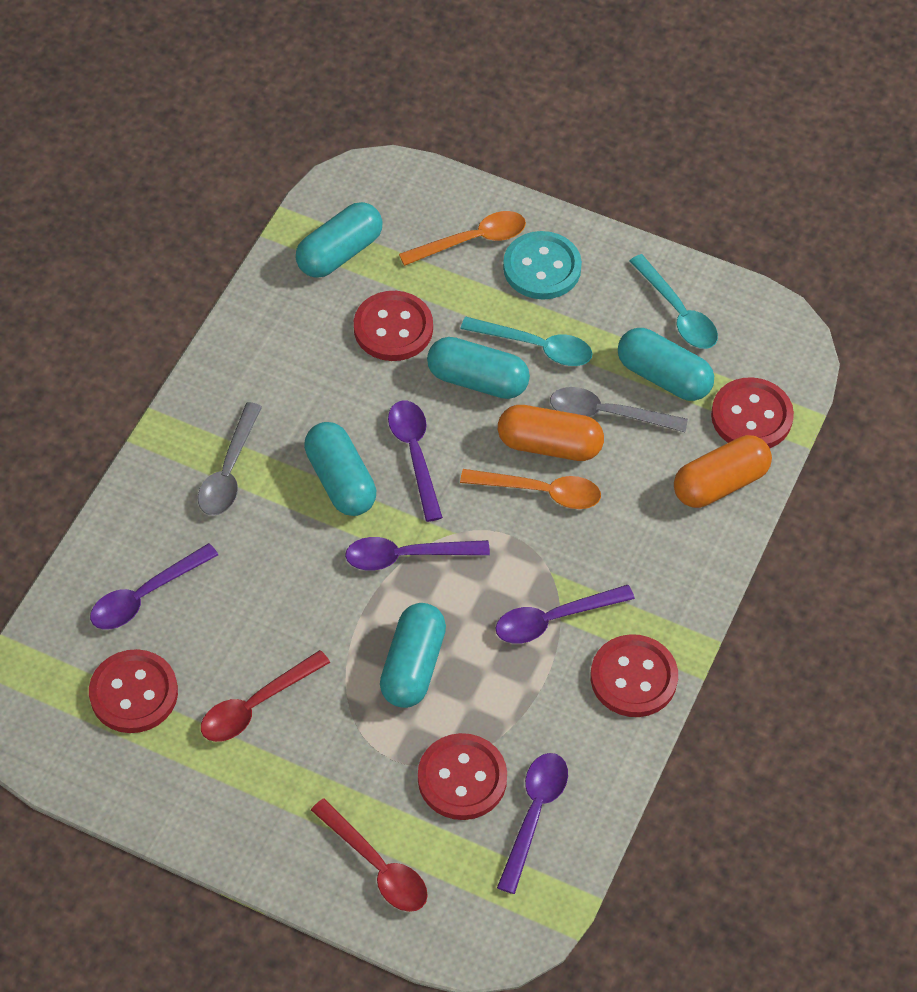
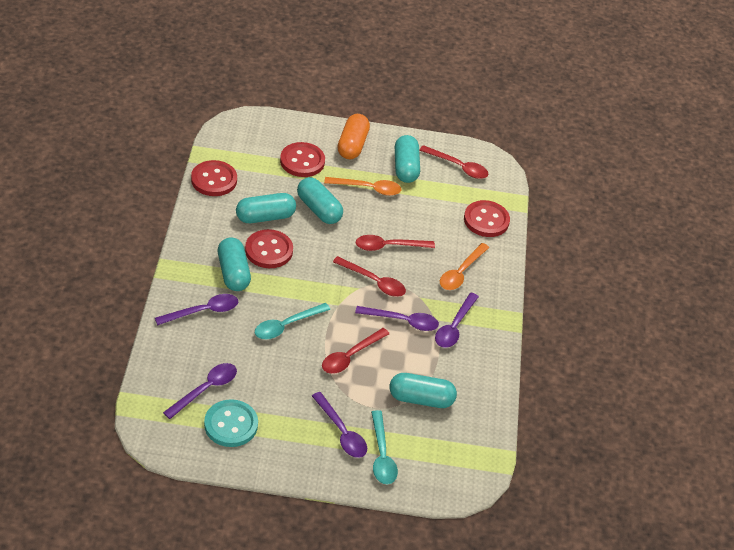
grey spoon: [198,402,262,516] [550,387,688,432] = 2 -> none = 0
orange capsule: [498,405,604,461] [674,435,772,508] = 2 -> [338,114,370,159] = 1
red button: [89,649,178,733] [354,291,433,361] [418,733,507,820] [591,634,678,717] [711,377,794,448] = 5 -> [191,160,237,196] [245,229,293,268] [280,142,325,177] [464,200,510,237] = 4
red spoon: [201,650,330,742] [311,798,428,912] = 2 -> [322,328,389,374] [333,256,406,297] [356,235,435,251] [419,145,488,179] = 4

